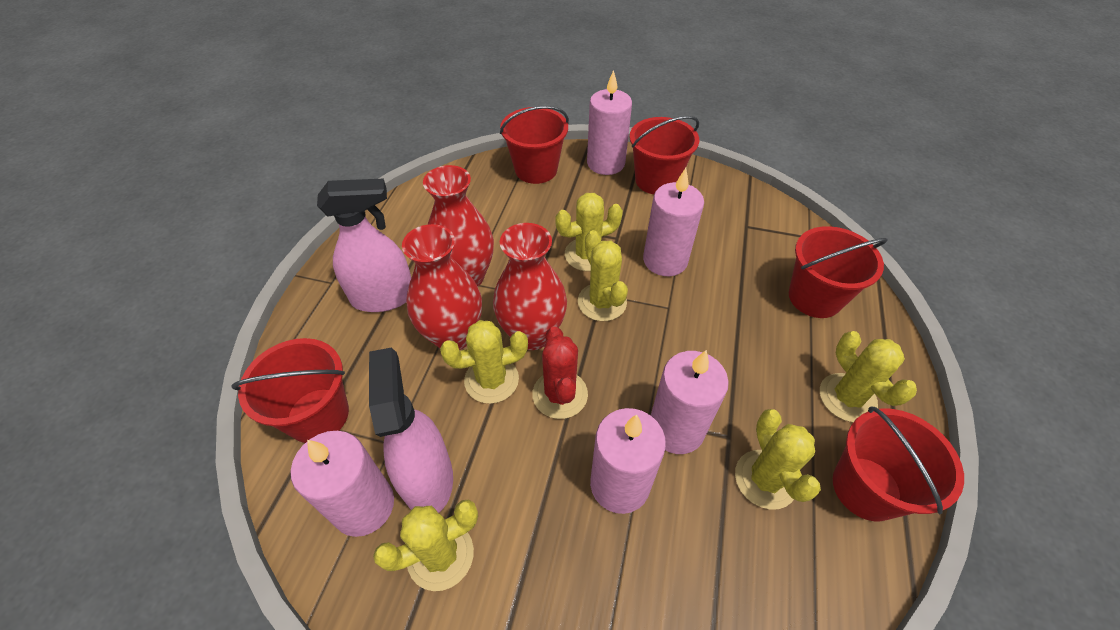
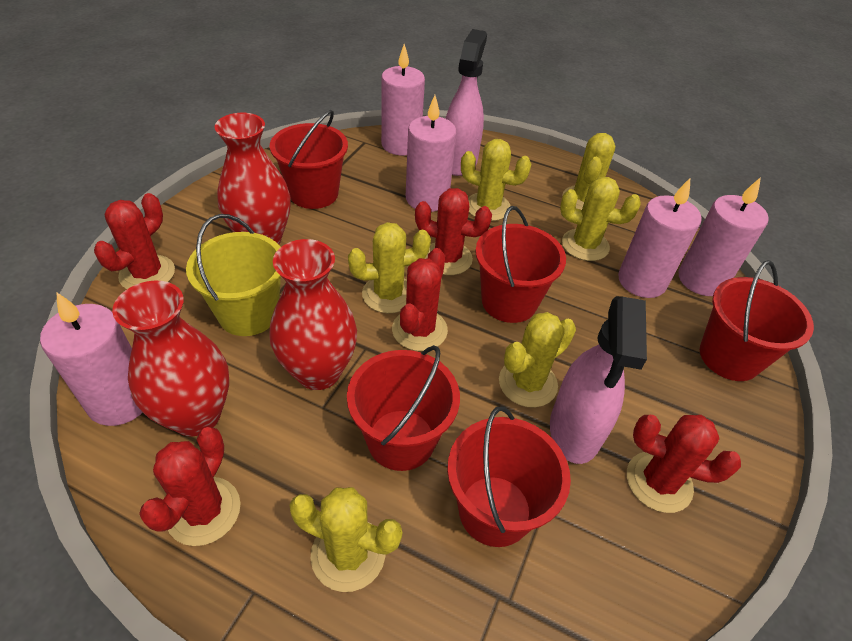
red cactus: [533,327,588,419] = 1 -> [94,193,175,289] [139,427,240,546] [392,248,448,351] [415,188,492,275] [627,415,741,513] = 5
yellow bucket: none = 0 -> [186,214,281,336] = 1

